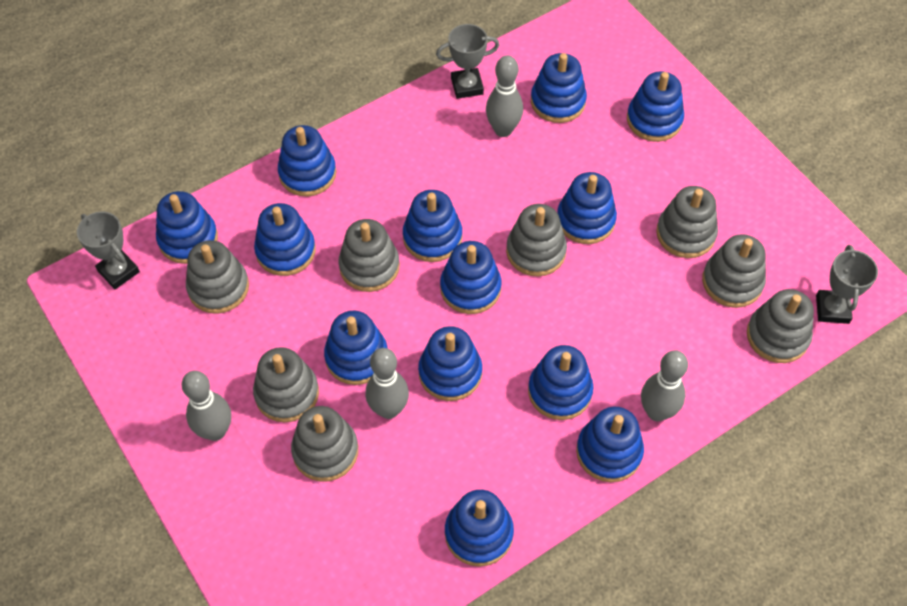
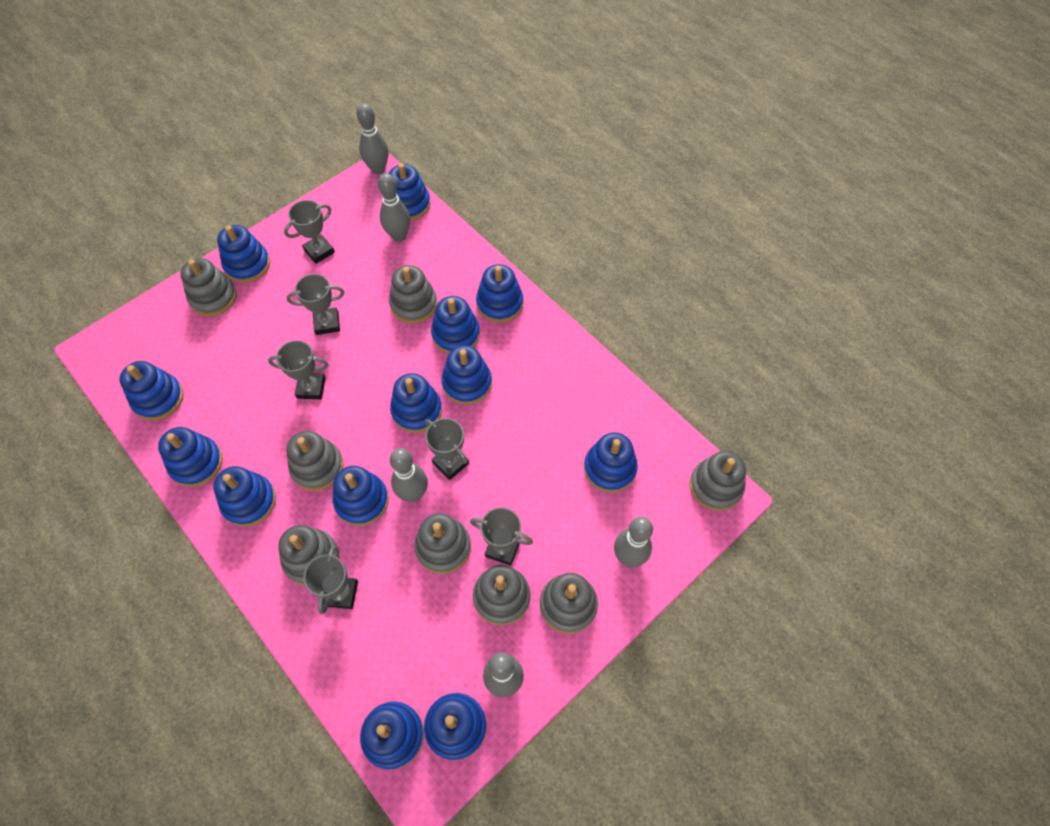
grey bowling pin: [182,371,231,441] [365,348,409,419] [486,56,523,137] [641,350,688,421] = 4 -> [357,103,388,174] [378,173,410,242] [390,448,428,502] [483,652,524,697] [614,517,653,567] = 5
grey trophy: [77,211,140,289] [436,24,499,99] [816,245,878,324] = 3 -> [268,340,328,399] [284,200,335,264] [287,274,345,335] [303,545,358,614] [425,418,469,480] [470,507,533,566] = 6

